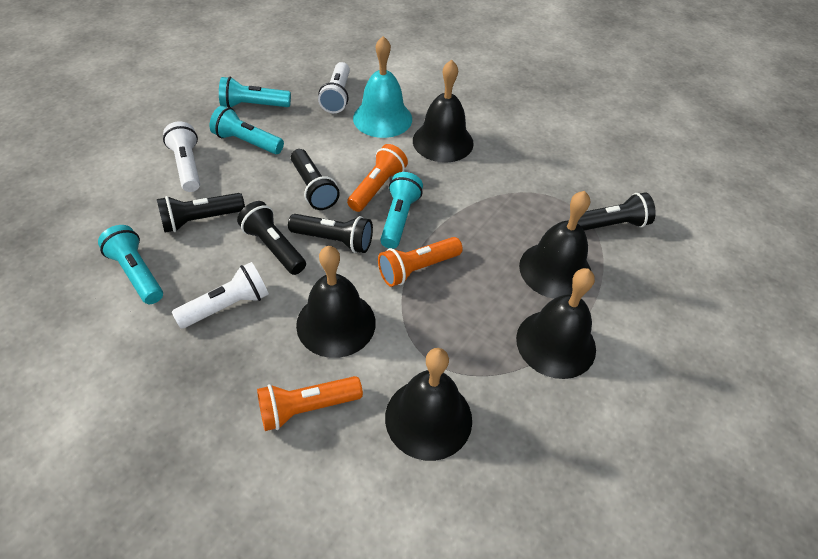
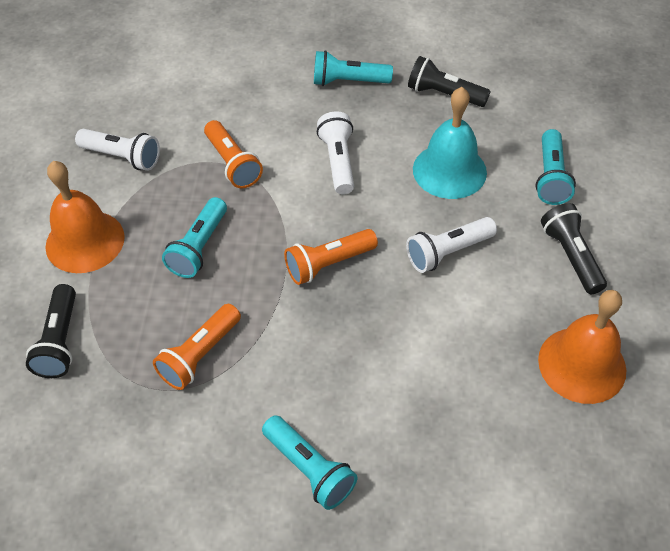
black bell: [296,246,376,358] [385,348,472,461] [413,59,474,163] [516,268,596,379] [519,191,591,299] = 5 -> none = 0
black flashlight: [157,193,245,233] [237,201,306,275] [288,214,373,253] [291,149,340,210] [578,193,656,231] = 5 -> [26,284,76,378] [408,56,491,107] [541,203,607,294] = 3
orange bell: none = 0 -> [45,161,125,273] [538,290,626,404] = 2

